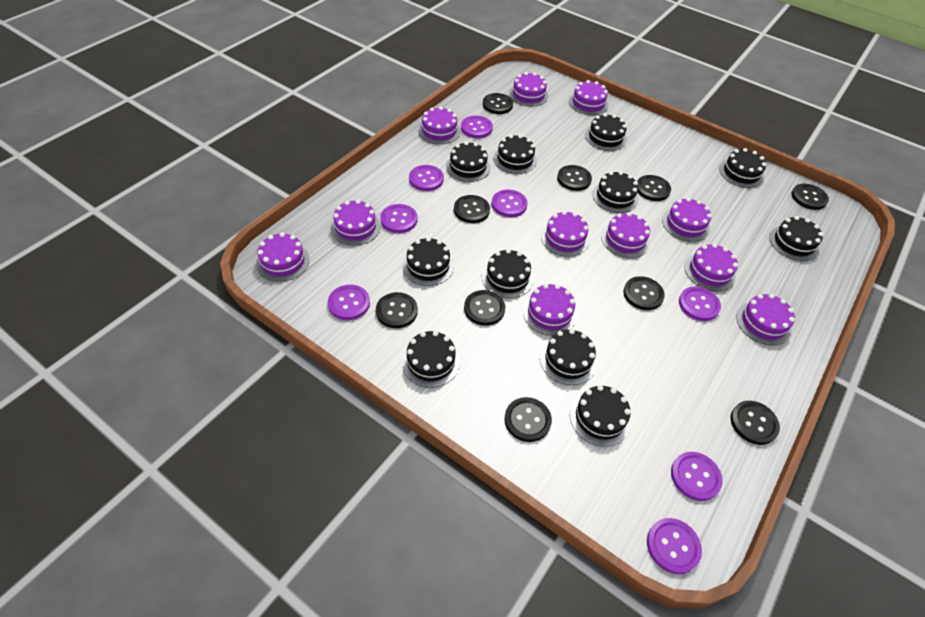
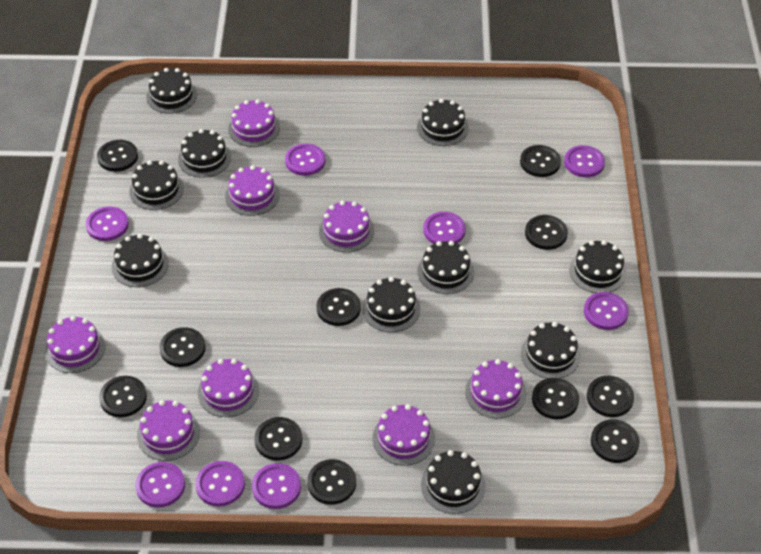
black button: [376,292,418,328] [454,195,490,223] [464,290,505,326] [483,93,513,114] [504,397,552,442] [557,165,592,191] [623,276,665,310] [637,175,671,201] [730,401,780,445] [792,184,829,210] = 10 -> [97,140,138,172] [99,376,147,417] [159,327,206,367] [254,417,302,460] [307,459,356,505] [316,288,361,326] [520,145,561,177] [525,215,568,250] [532,378,579,419] [587,376,634,417] [591,419,639,463] = 11
black cake: [402,331,460,387] [403,237,454,286] [446,141,490,182] [482,249,534,298] [493,135,537,174] [540,329,597,385] [570,385,631,446] [585,113,627,151] [592,171,638,213] [719,148,766,188] [769,216,823,261] = 11 -> [112,234,169,287] [129,160,184,210] [146,68,197,114] [178,129,231,178] [362,277,420,332] [417,99,469,146] [417,241,474,294] [421,450,485,514] [521,322,581,379] [569,240,627,293] = 10
purple cake: [256,232,310,282] [331,200,380,245] [418,106,461,144] [509,72,548,107] [523,284,577,335] [541,211,590,257] [569,80,608,115] [601,212,650,258] [662,198,712,242] [685,243,738,291] [736,294,795,345] = 11 -> [45,316,105,373] [137,400,200,461] [198,359,259,417] [225,165,279,216] [228,100,280,147] [319,201,374,252] [373,404,435,466] [465,359,526,418] = 8

